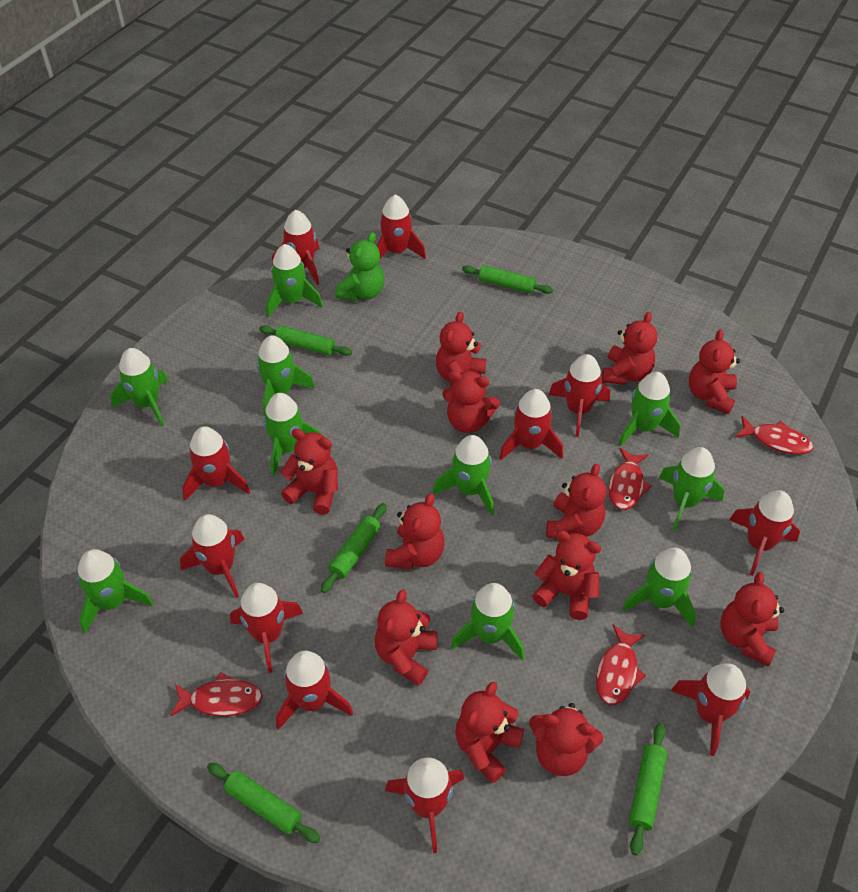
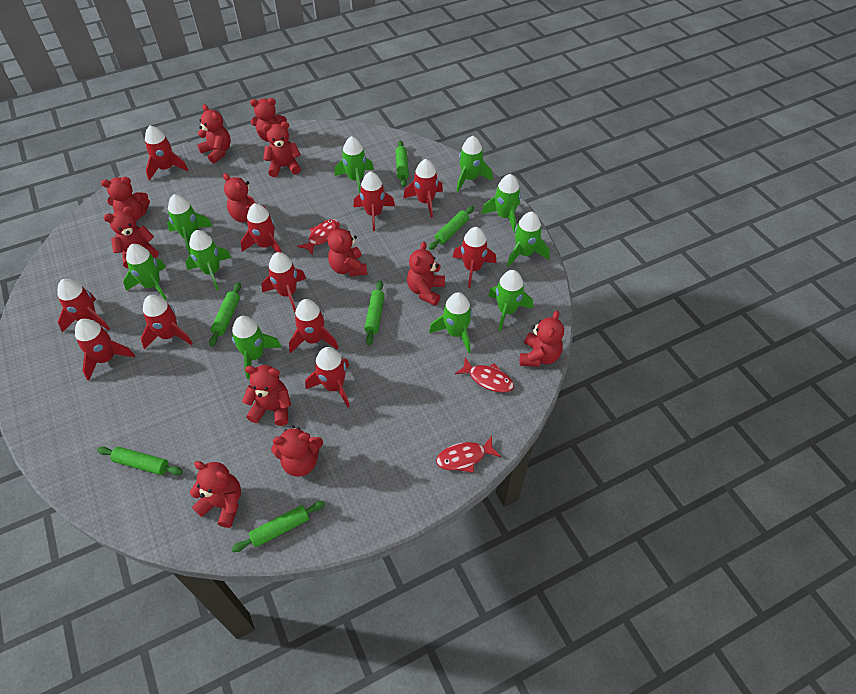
green rolling pin: [207,763,320,843] [259,325,352,356] [321,503,387,593] [462,265,553,294] [629,723,667,855] = 5 -> [97,447,183,475] [209,282,241,347] [231,501,325,552] [365,281,385,345] [395,140,409,187] [429,206,474,250] = 6
green teddy bear: [335,232,385,302] = 1 -> none = 0
red fish: [170,672,262,716] [596,625,646,705] [608,448,652,510] [735,416,813,455] = 4 -> [297,219,340,255] [436,436,501,473] [455,357,514,392] = 3

